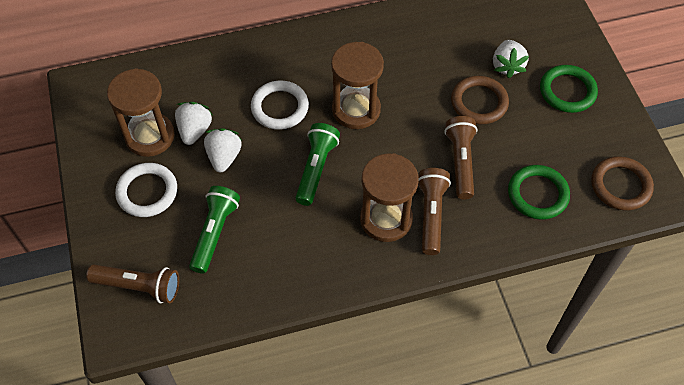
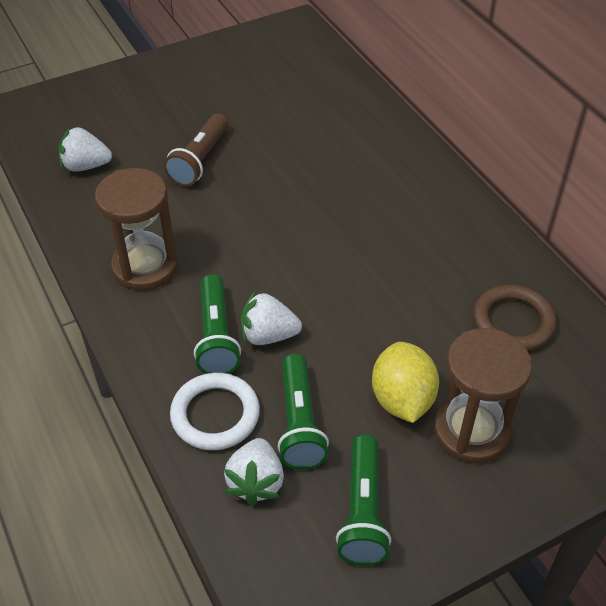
brown flashlight: [86,264,179,303] [418,168,451,255] [445,116,478,199] = 3 -> [164,113,228,186] = 1
brown hourglass: [107,68,175,157] [331,42,384,129] [360,153,419,242] = 3 -> [95,168,178,291] [434,328,532,463] = 2
brown ring: [451,76,509,124] [591,156,654,210] = 2 -> [473,285,557,351] = 1
green flashlight: [189,186,240,274] [295,123,340,206] = 2 -> [194,274,241,374] [278,354,329,470] [336,434,391,566] = 3
green ring: [508,165,570,220] [540,65,598,113] = 2 -> none = 0
white ring: [115,163,177,217] [251,81,309,130] = 2 -> [170,373,260,450] = 1
yellow lemon: none = 0 -> [372,342,439,423] = 1

